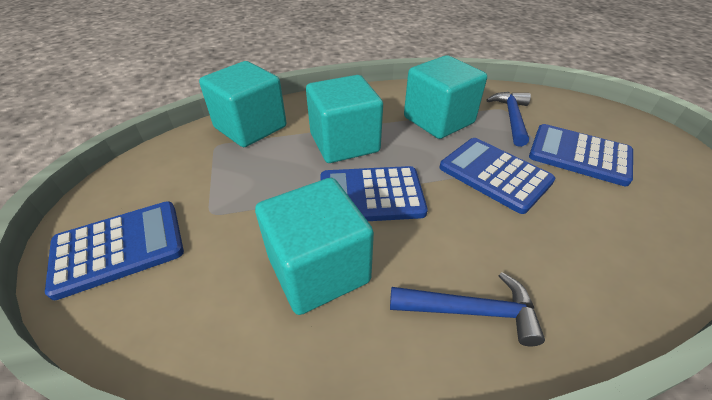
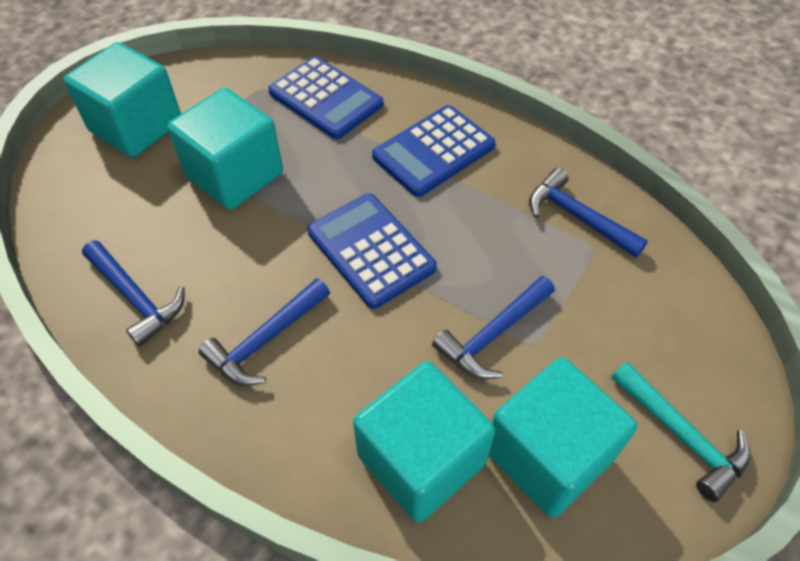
blue calculator: [45,201,184,300] [321,166,428,221] [440,138,555,214] [529,124,633,186] = 4 -> [268,56,383,139] [308,193,437,309] [372,105,496,197] = 3
blue hammer: [390,272,545,346] [486,92,531,147] = 2 -> [82,240,185,347] [199,278,330,386] [432,276,555,379] [529,168,648,258] = 4
turquoise hammer: none = 0 -> [611,362,751,502] = 1

